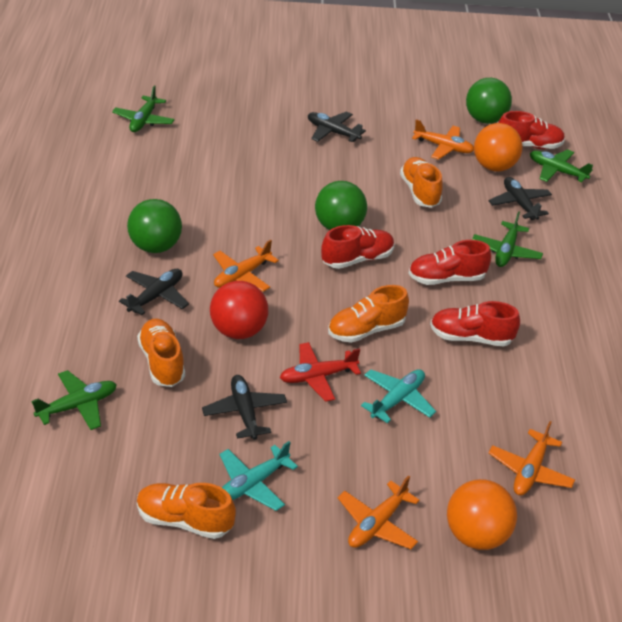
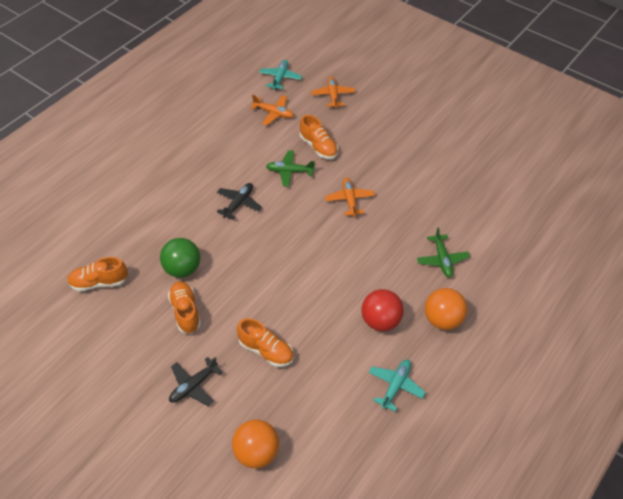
black plane: [119,269,189,315] [202,375,287,440] [308,112,366,142] [488,177,552,220] = 4 -> [169,357,223,406] [217,183,262,220] = 2
green ball: [127,199,182,253] [315,181,367,230] [466,78,512,124] = 3 -> [160,238,200,278] = 1
green plane: [31,370,117,430] [112,85,175,132] [472,211,543,267] [530,149,593,182] = 4 -> [266,150,315,187] [417,227,470,278] = 2
orange plane: [213,240,279,292] [338,475,420,549] [412,119,474,160] [489,421,575,495] = 4 -> [250,95,294,126] [311,76,355,108] [325,178,375,217] = 3
red plane: [280,342,361,402] = 1 -> none = 0
red shoe: [321,225,395,269] [408,240,491,285] [430,301,520,346] [498,111,565,149] = 4 -> none = 0

